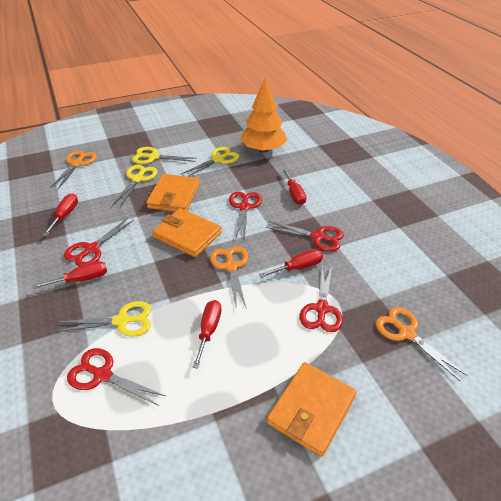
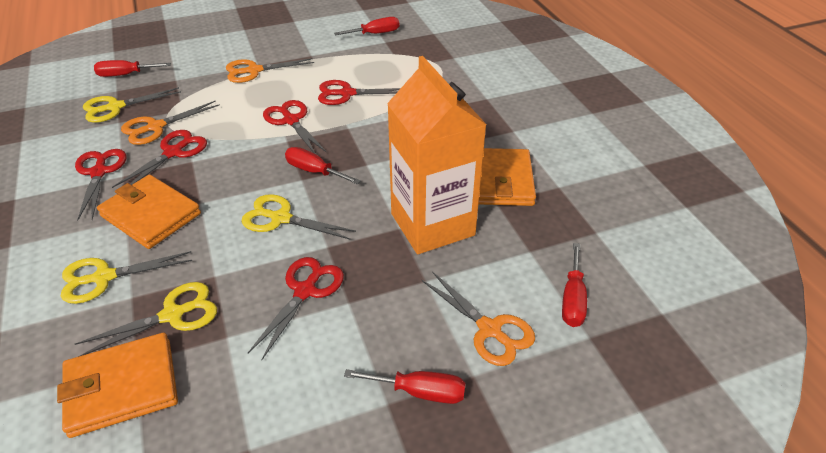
orange carton: none = 0 -> [387,56,487,254] = 1
orange tree: [240,78,287,152] = 1 -> none = 0

